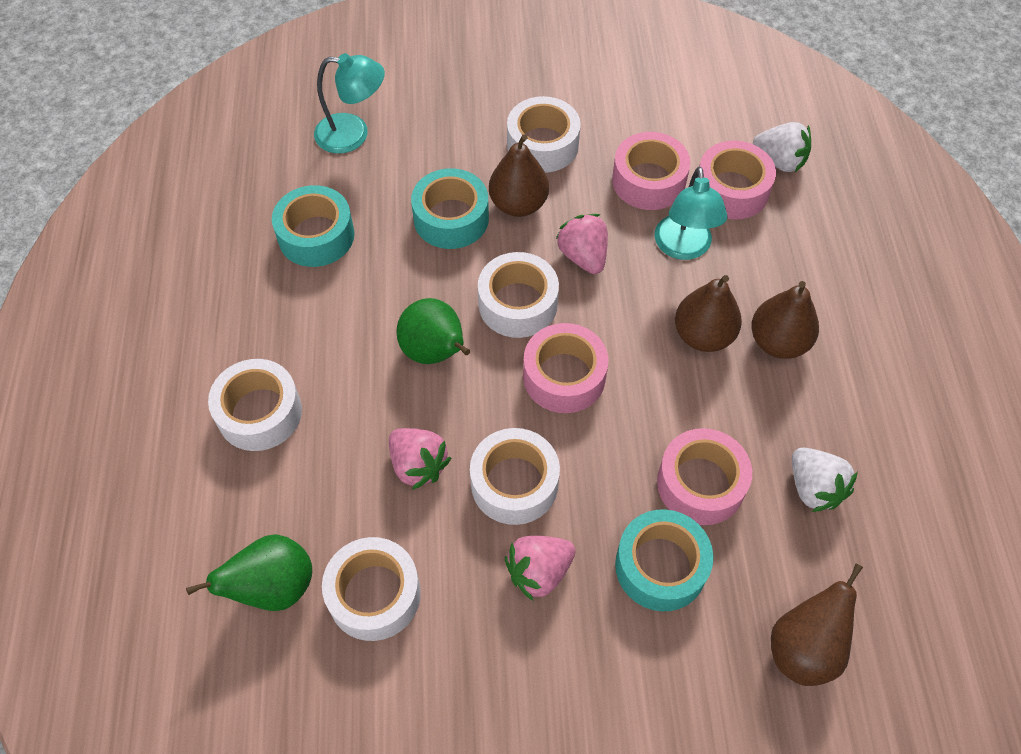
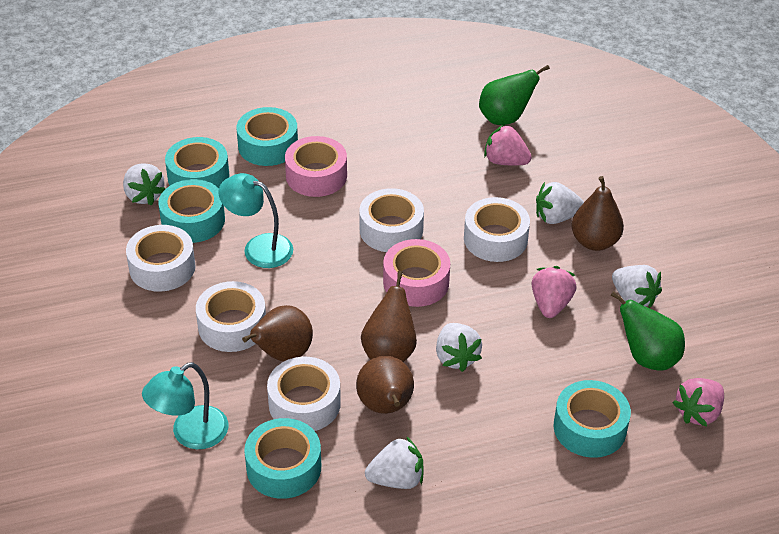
pink tape: [523,323,608,413] [612,132,690,210] [657,428,752,525] [700,141,776,219] = 4 -> [285,136,347,197] [383,239,450,307] = 2
turquoise tape: [272,185,354,267] [411,168,489,249] [615,509,713,611] = 3 -> [159,179,225,243] [165,137,229,188] [237,107,298,166] [244,418,321,499] [553,380,631,458] = 5
white strawberry: [753,122,811,172] [792,448,858,512] = 2 -> [123,163,165,205] [365,436,424,489] [436,323,482,372] [536,182,584,224] [612,265,662,308] = 5

